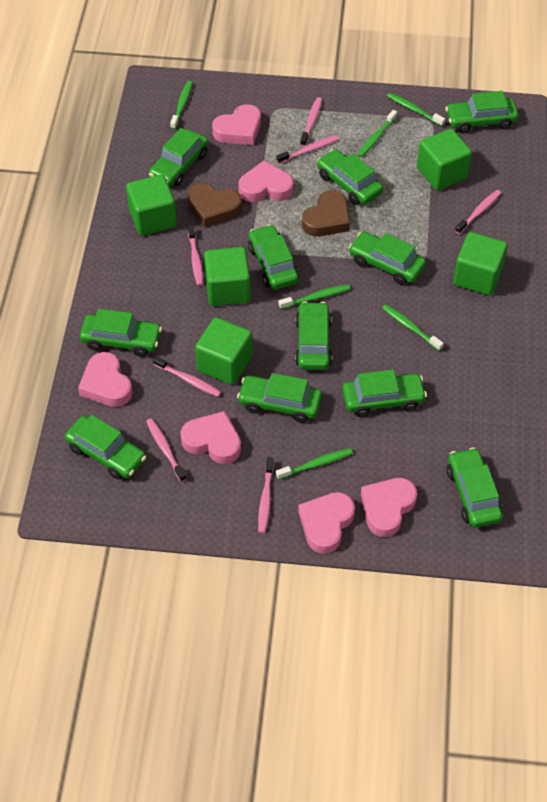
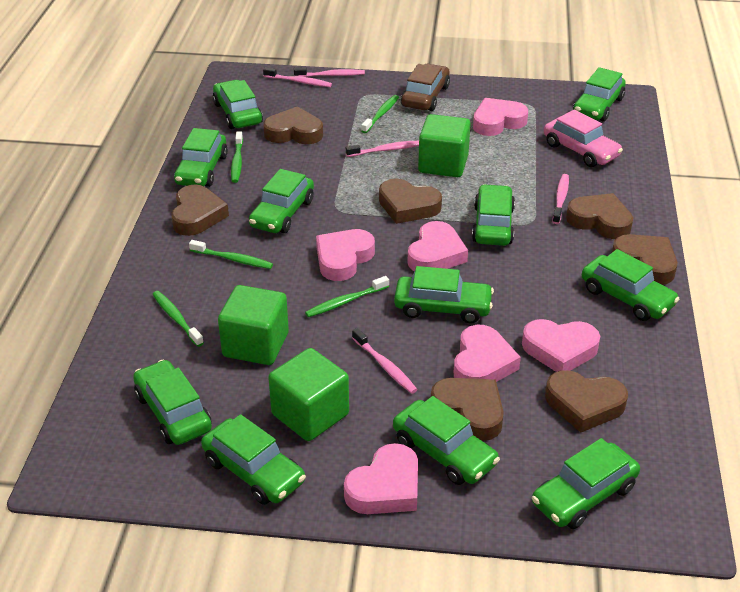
brown car: none = 0 -> [401,64,450,111] = 1
brown heart: [187,183,242,227] [302,190,350,237] = 2 -> [171,184,229,236] [263,107,323,144] [379,179,442,224] [431,378,504,441] [545,370,628,433] [566,193,633,239] [612,234,677,285] = 7
green cube: [126,175,177,236] [195,317,253,385] [204,247,251,306] [417,129,472,190] [453,232,508,295] = 5 -> [218,285,289,365] [268,348,349,441] [418,114,471,177] = 3
green toothbrush: [170,81,193,129] [276,448,353,480] [279,284,350,309] [357,110,397,158] [382,304,444,351] [387,93,445,126] = 6 -> [152,291,204,347] [189,240,273,269] [231,131,243,183] [305,276,389,317] [361,95,399,133] = 5
pink car: none = 0 -> [544,109,623,167] = 1
pink toothbrush: [146,418,186,482] [153,356,221,397] [188,225,203,286] [258,457,274,533] [276,135,339,164] [300,97,322,146] [455,190,501,234] = 7 -> [263,67,332,87] [294,67,365,77] [346,141,419,157] [352,328,418,394] [552,174,569,224] = 5

